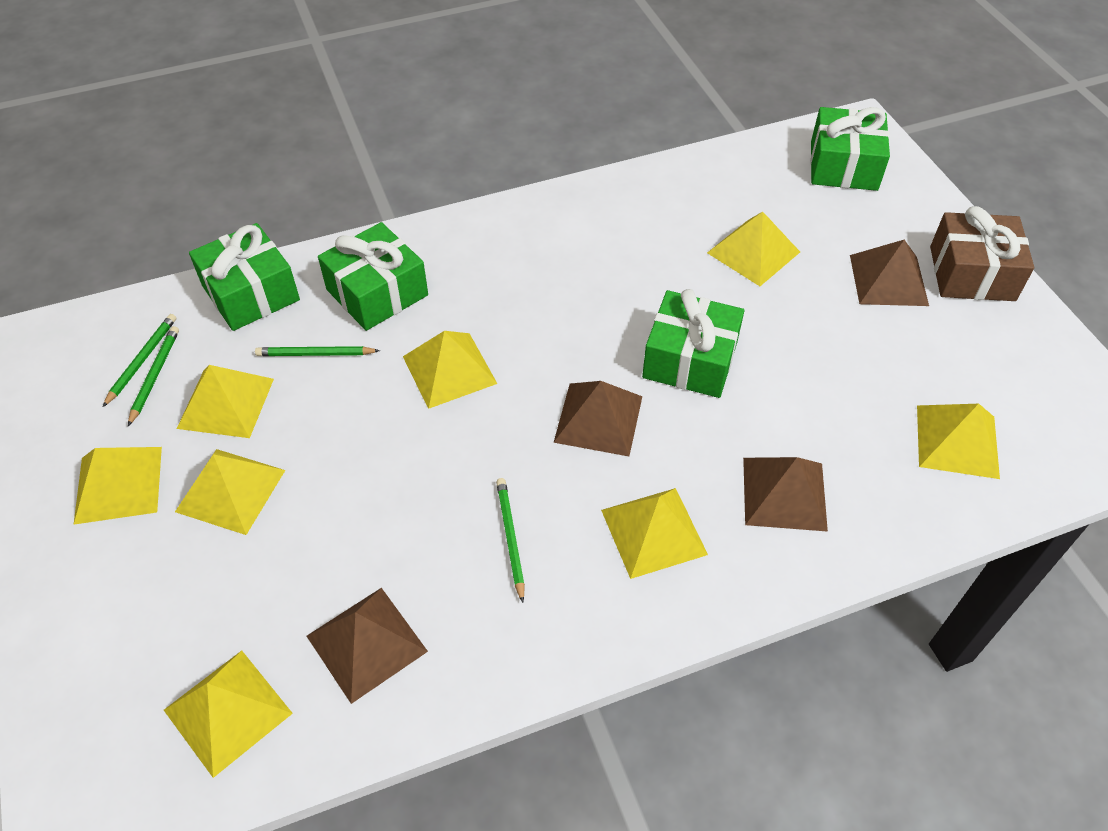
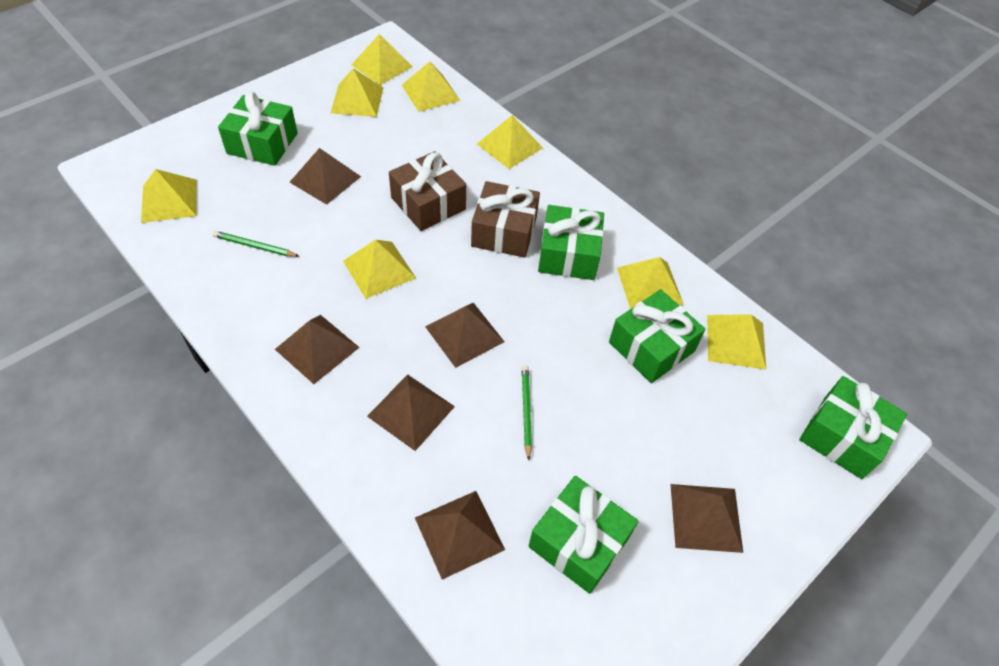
brown gift: [930,206,1034,301] = 1 -> [389,151,466,231] [471,181,540,258] = 2
brown pyramid: [307,588,428,704] [553,381,642,456] [743,457,828,532] [850,240,929,306] = 4 -> [275,315,360,384] [290,148,361,205] [367,374,455,451] [415,491,505,580] [425,303,505,368] [670,484,743,553] = 6
green gift: [189,223,300,331] [318,222,428,331] [642,289,744,398] [810,107,890,191] = 4 -> [218,92,298,166] [529,476,638,594] [538,205,604,280] [609,289,706,383] [799,376,907,479] = 5
green pencil: [103,314,176,407] [128,326,179,426] [255,346,380,356] [496,478,525,603] = 4 -> [213,231,299,257] [522,365,532,461] = 2

